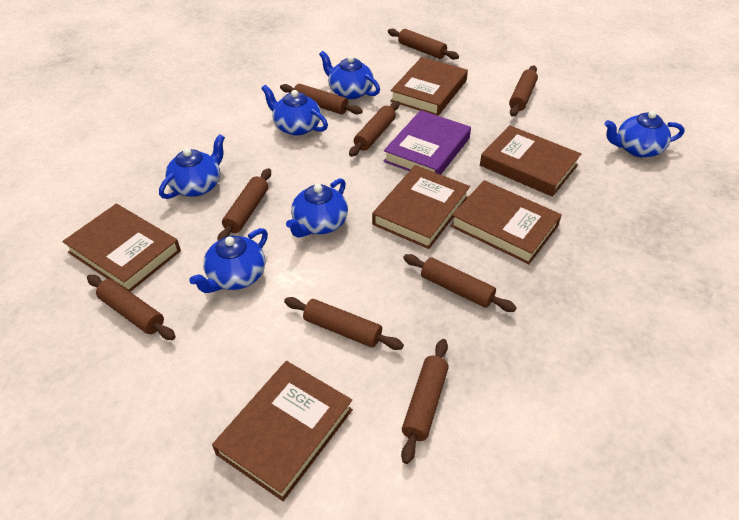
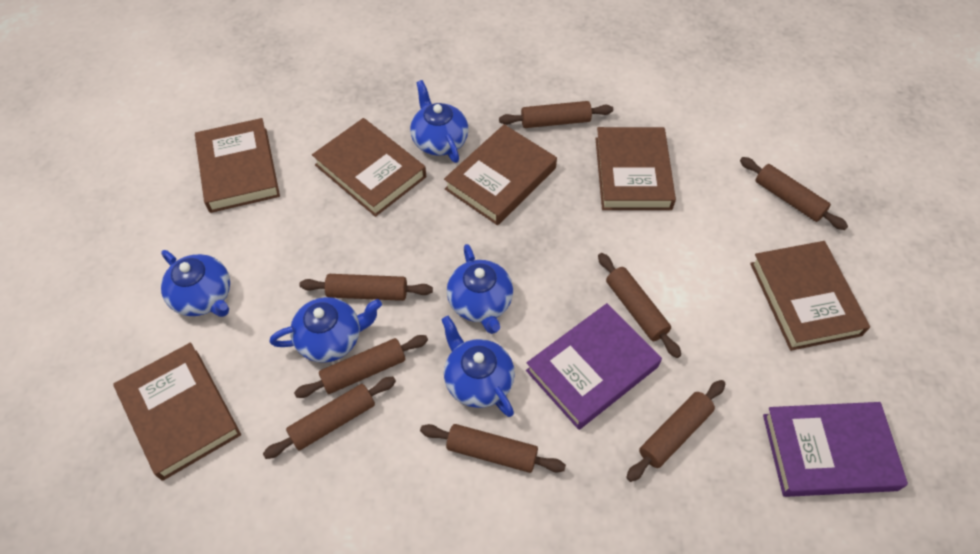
blue teapot: [159,134,225,199] [189,228,268,293] [261,85,328,136] [286,178,348,238] [319,51,380,99] [605,111,685,158] = 6 -> [161,250,230,317] [270,297,382,363] [410,80,469,163] [441,316,515,417] [447,244,513,334] = 5
brown rolling pin: [87,275,176,340] [217,168,271,241] [280,84,363,115] [284,297,404,350] [349,101,399,157] [388,28,459,60] [401,339,449,464] [403,254,517,312] [509,65,538,117] = 9 -> [263,377,396,459] [294,335,428,398] [299,274,433,301] [420,424,566,473] [499,101,613,128] [598,253,681,358] [626,380,725,482] [740,157,848,230] = 8
purple book: [384,110,471,175] = 1 -> [526,303,662,430] [763,402,908,497] = 2

